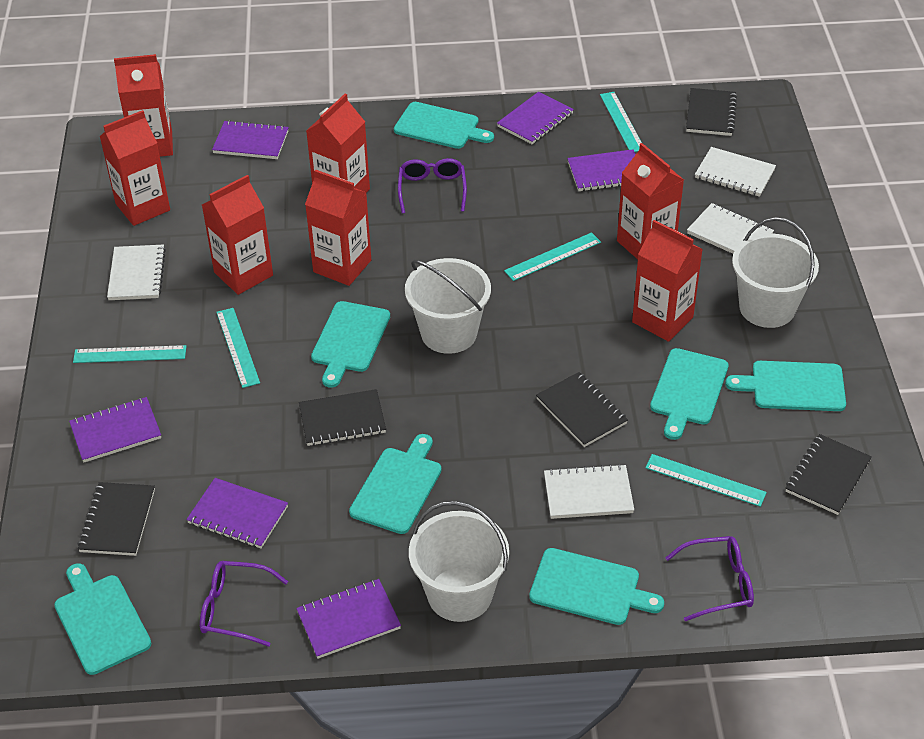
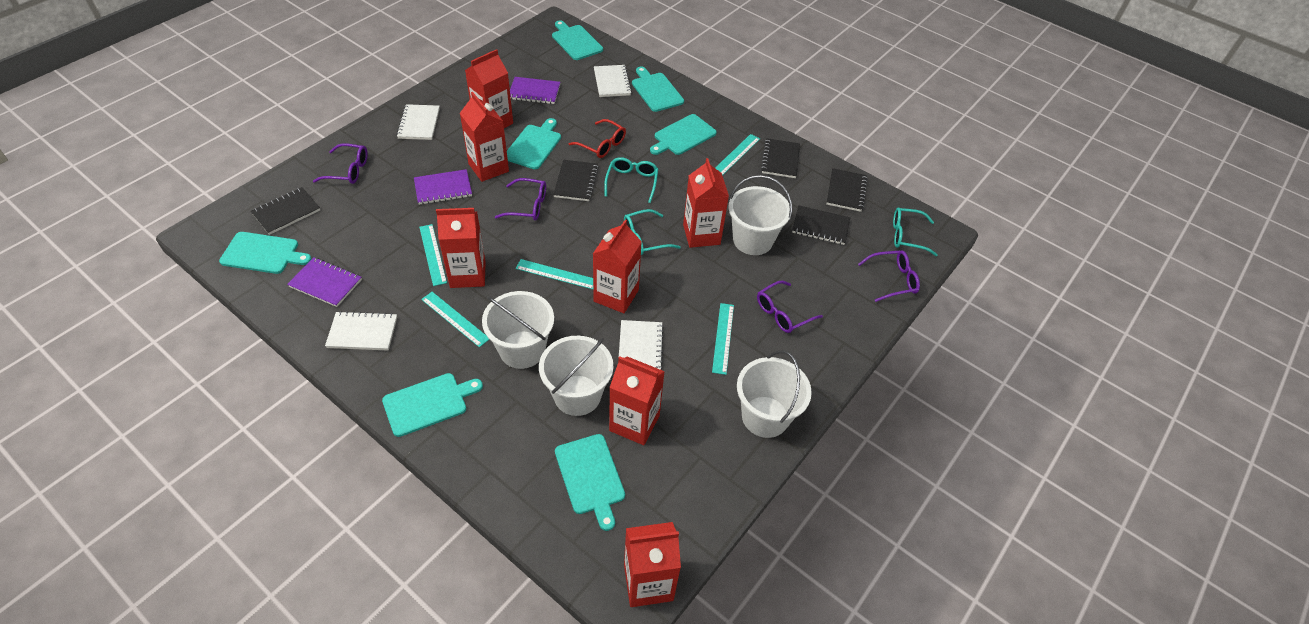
purple glasses: [200,561,288,647] [398,158,467,213] [665,536,754,621] = 3 -> [313,143,368,184] [495,178,546,220] [757,281,823,333] [858,250,920,302] = 4
purple notebook: [69,397,161,462] [186,478,288,548] [212,120,289,159] [296,579,401,659] [497,92,574,144] [567,149,636,191] = 6 -> [287,257,362,307] [414,169,472,205] [510,77,560,104] = 3
red glasses: none = 0 -> [569,119,626,158] = 1
turquoise glasses: none = 0 -> [604,157,658,203] [624,209,681,255] [893,207,938,256] = 3
white bucket: [405,258,491,354] [409,501,509,622] [732,217,819,328] = 3 -> [482,291,554,369] [539,336,613,416] [728,175,792,255] [737,350,812,438] = 4

